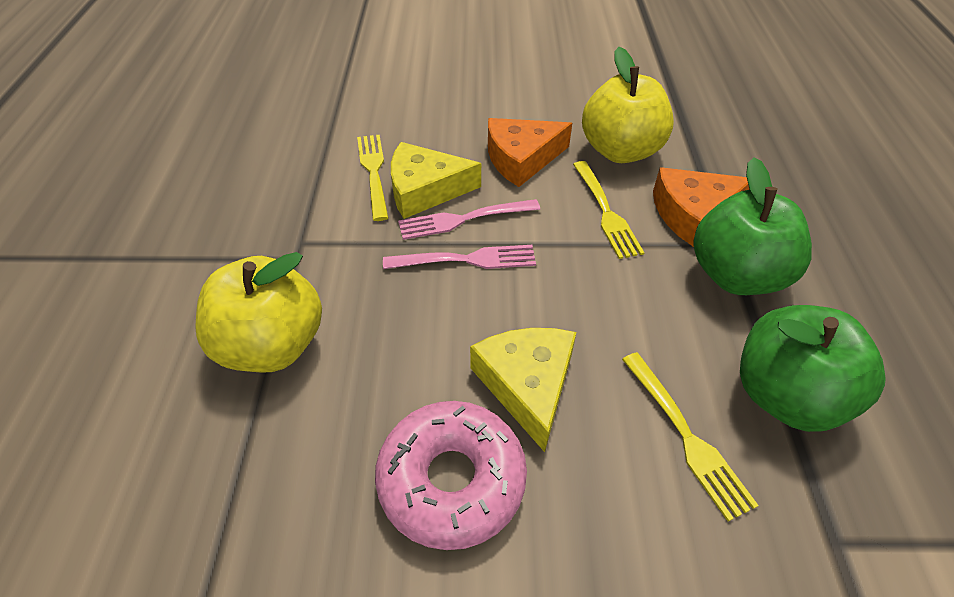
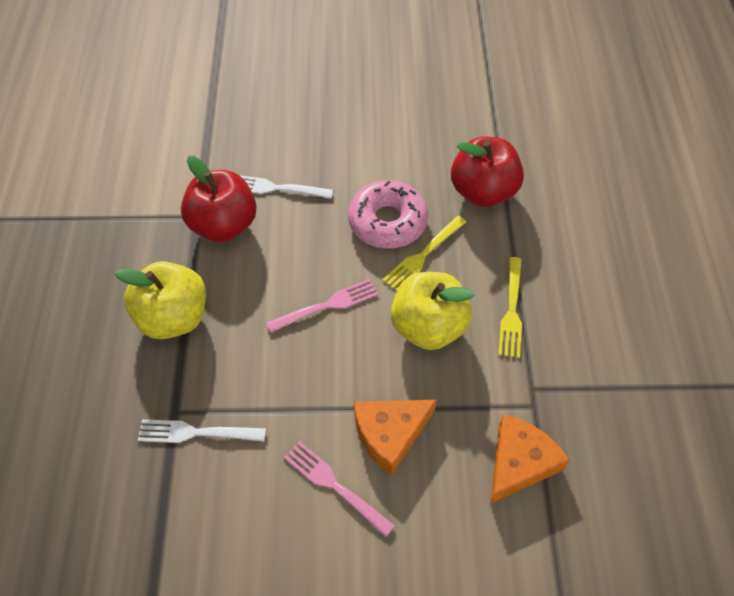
green apple: [693,157,812,295] [740,305,886,432] = 2 -> none = 0
red apple: none = 0 -> [181,156,257,242] [451,136,524,207] = 2
white fork: none = 0 -> [138,419,266,443] [239,175,333,199] = 2
yellow cheese: [391,142,481,219] [470,328,576,452] = 2 -> none = 0
yellow fork: [357,134,388,221] [573,161,644,259] [622,352,759,522] = 3 -> [383,216,466,291] [498,257,522,358] = 2

